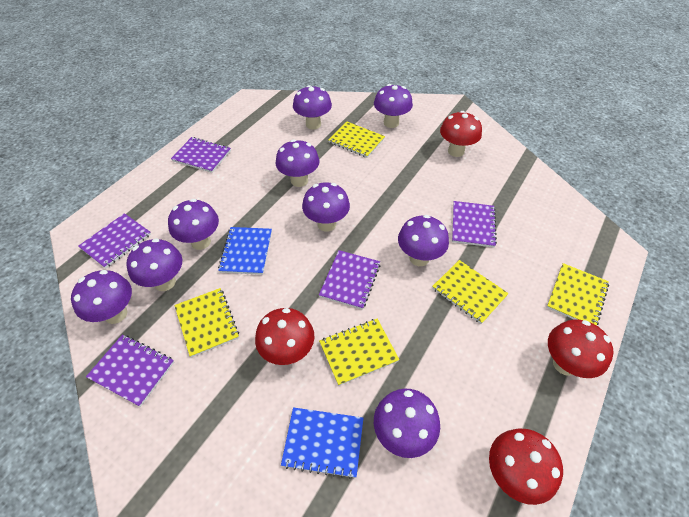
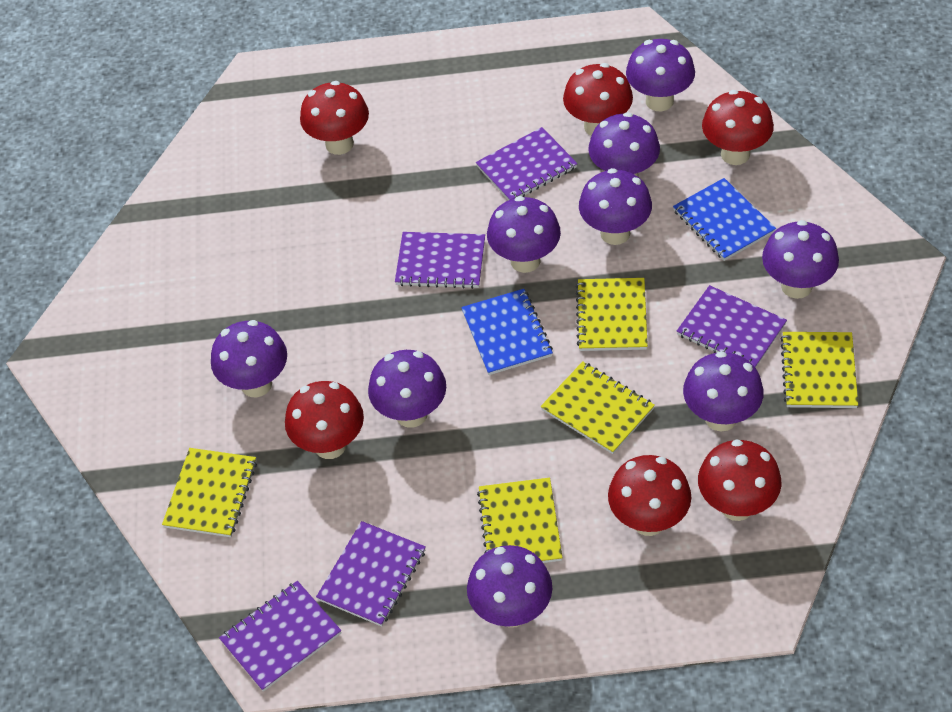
red mushroom: [255,308,314,365] [440,111,482,157] [489,428,563,505] [548,319,613,378] = 4 -> [285,381,364,459] [300,81,369,155] [563,63,633,136] [608,455,691,536] [698,439,782,521] [702,90,774,165] = 6

